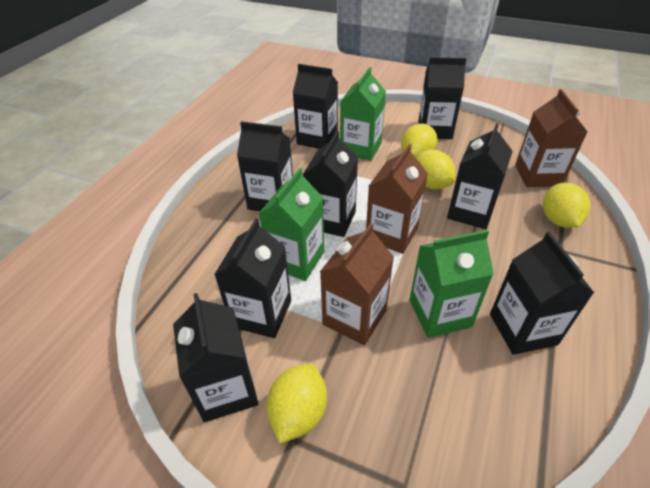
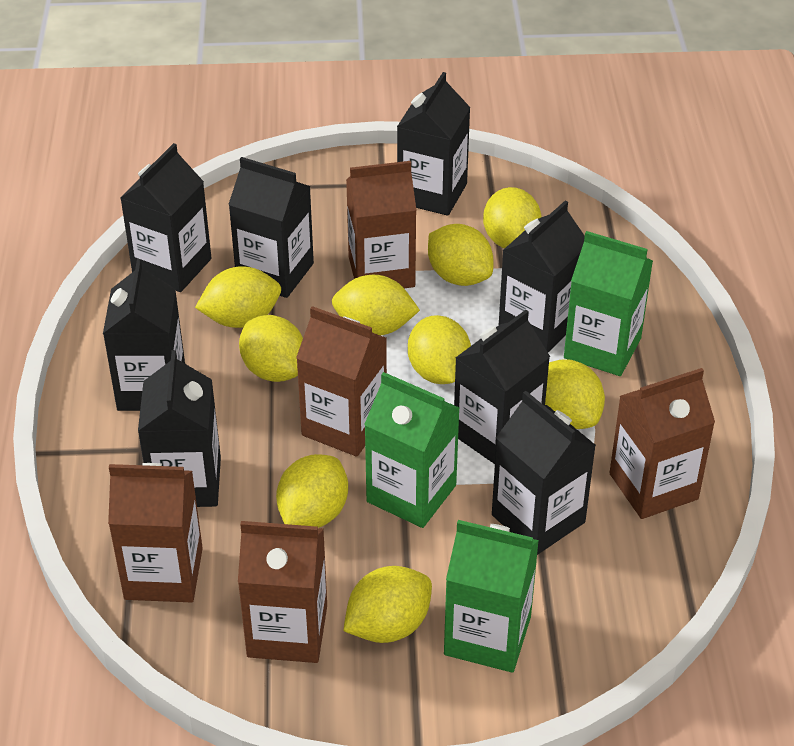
brown carton: [320,223,394,345] [366,144,428,254] [515,89,588,187] = 3 -> [108,463,203,602] [238,521,327,663] [296,306,387,457] [346,161,416,288] [609,368,715,519] = 5
yellow lemon: [267,364,327,444] [401,123,438,156] [415,150,455,189] [543,183,591,228] = 4 -> [195,266,281,328] [239,315,303,382] [276,454,348,528] [332,275,420,336] [343,566,432,643] [408,315,471,384] [428,224,494,286] [483,187,542,248] [545,359,605,429] = 9

